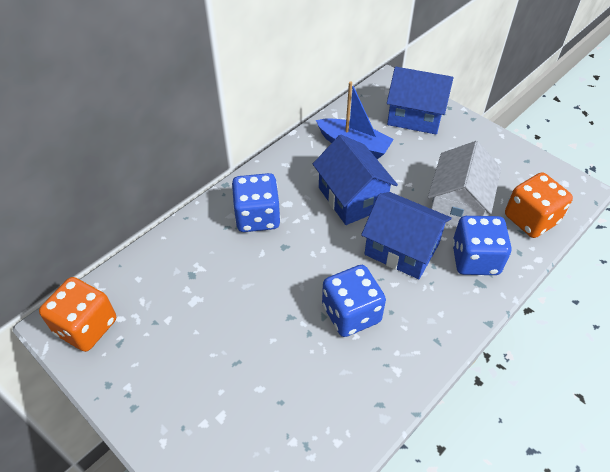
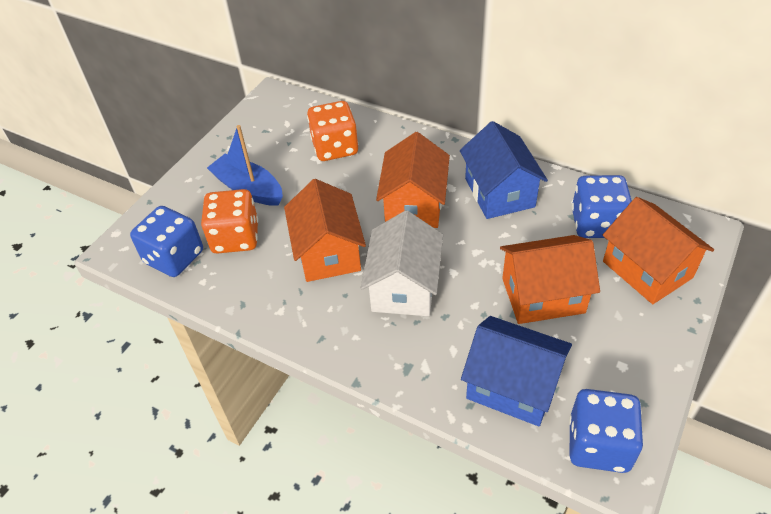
blue house: [313,135,398,225] [361,192,452,279] [387,67,454,135] = 3 -> [460,121,548,219] [461,316,572,426] = 2
orange house: none = 0 -> [284,179,366,282] [376,132,450,228] [500,235,600,324] [603,197,714,304] = 4

